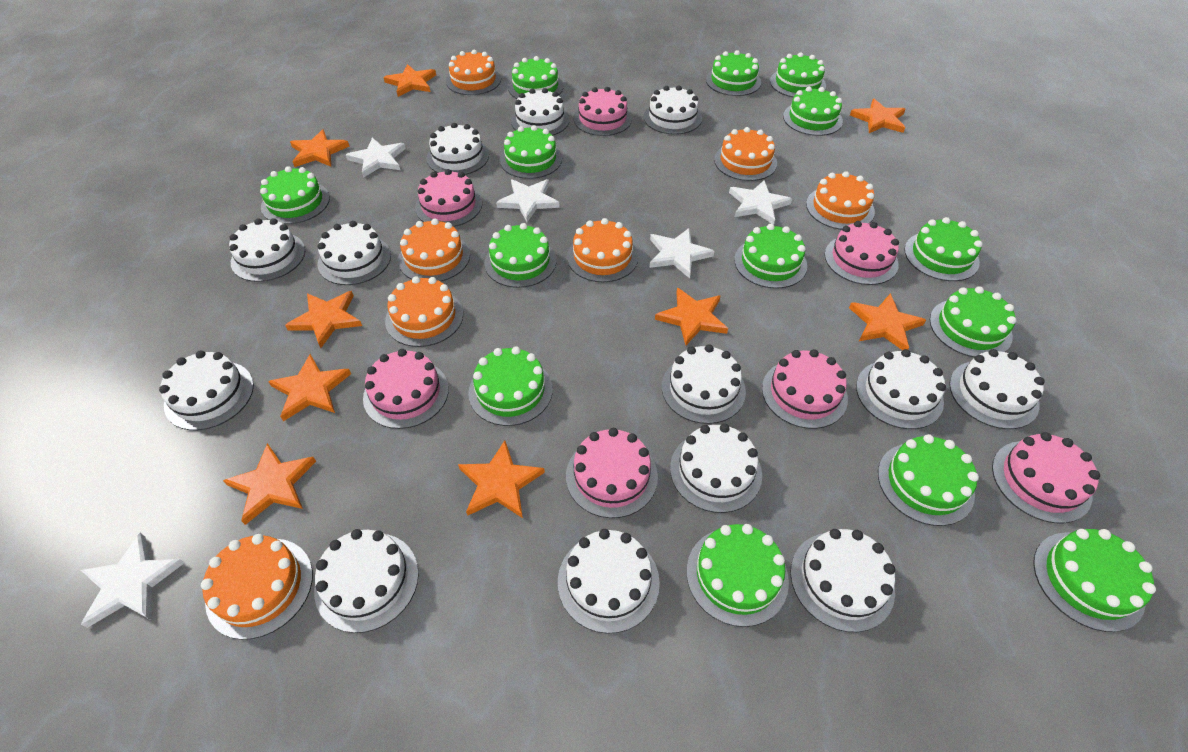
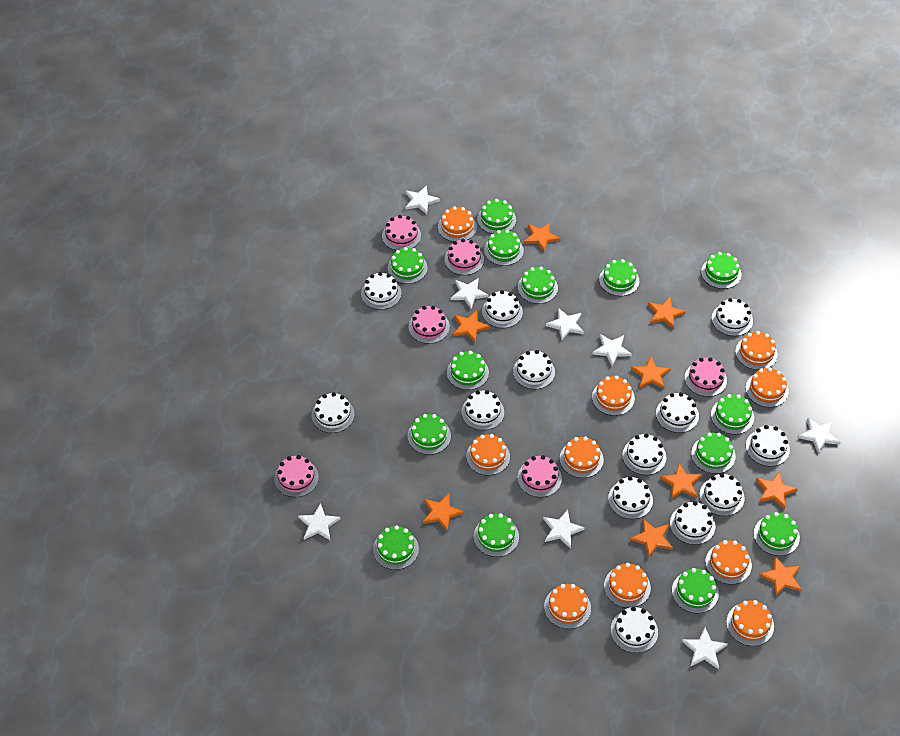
orange cake: [201,534,313,640] [385,277,463,347] [398,219,470,282] [446,50,501,95] [567,218,638,282] [714,127,777,181] [806,171,875,230] = 7 -> [438,206,477,242] [466,434,510,475] [544,584,591,629] [560,437,604,478] [592,376,635,416] [604,563,651,608] [705,540,752,584] [726,600,774,646] [735,331,777,370] [746,367,789,407] = 10
pink cake: [363,349,449,429] [415,169,482,227] [566,428,658,518] [574,87,632,136] [762,349,848,429] [825,221,899,285] [992,432,1100,523] = 7 -> [274,455,319,497] [382,215,421,250] [409,306,450,344] [444,239,484,275] [517,455,562,497] [685,357,727,397] = 6
white star: [81,533,184,628] [346,138,406,178] [496,179,560,222] [649,228,714,278] [729,180,792,225] = 5 -> [298,503,341,540] [405,185,440,214] [451,278,489,309] [543,510,585,549] [546,308,584,341] [592,334,632,366] [682,627,727,669] [798,418,840,453] = 8

